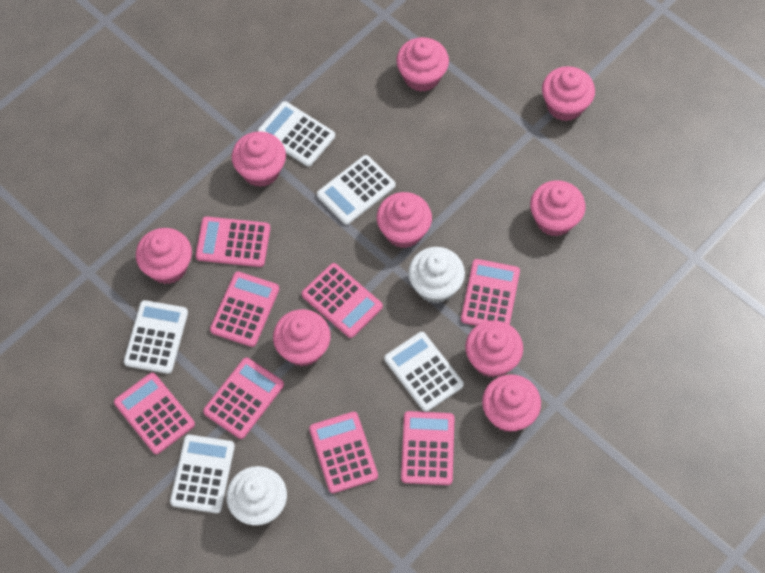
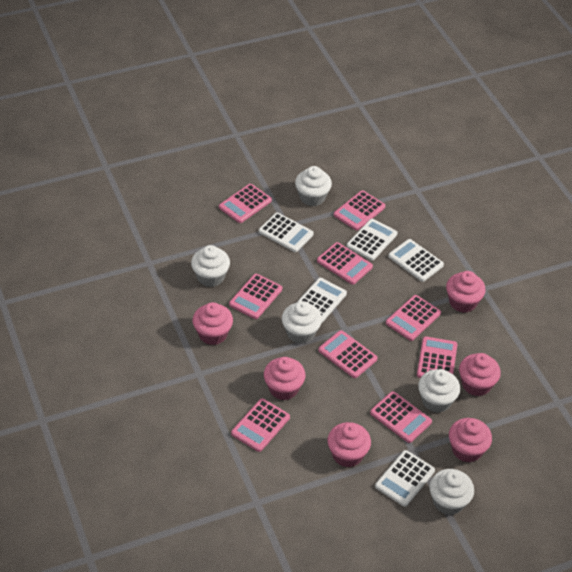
pink calculator: [114,373,195,454] [196,216,270,267] [203,358,284,439] [210,271,279,347] [302,263,383,338] [309,412,378,493] [401,411,455,485] [461,259,520,326] = 8 -> [219,184,272,223] [229,274,282,319] [231,398,290,452] [317,242,373,285] [318,330,377,378] [334,190,385,230] [370,391,432,443] [386,295,441,341] [417,336,457,378] = 9
pink cupcake: [136,228,192,284] [232,131,286,187] [273,309,331,367] [377,192,432,248] [396,37,449,92] [465,320,523,378] [482,374,541,432] [530,180,585,236] [542,66,595,121] = 9 -> [193,302,233,345] [264,357,306,400] [327,422,371,467] [446,271,486,313] [449,418,492,462] [459,353,501,396] = 6
white cupcake: [226,466,287,525] [408,247,465,303] = 2 -> [191,245,230,287] [282,301,322,344] [295,166,332,206] [418,369,460,413] [429,469,474,515] = 5

